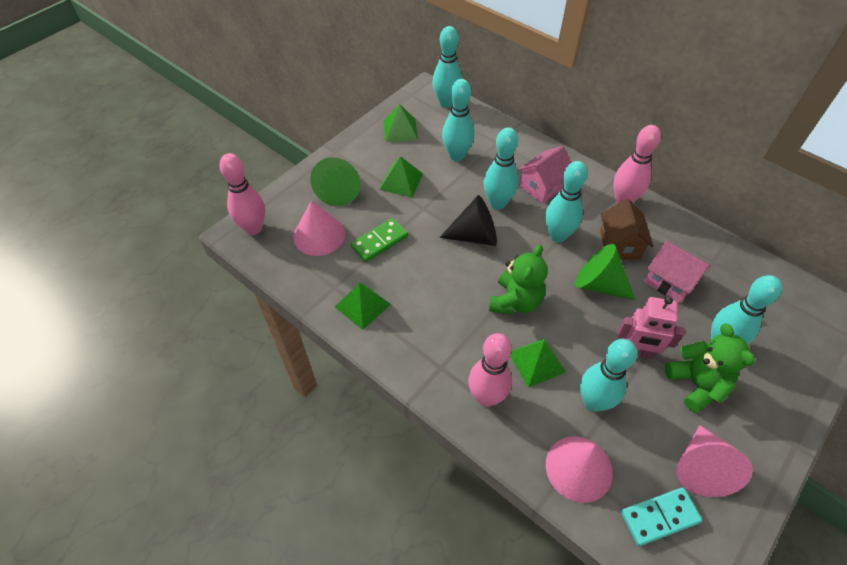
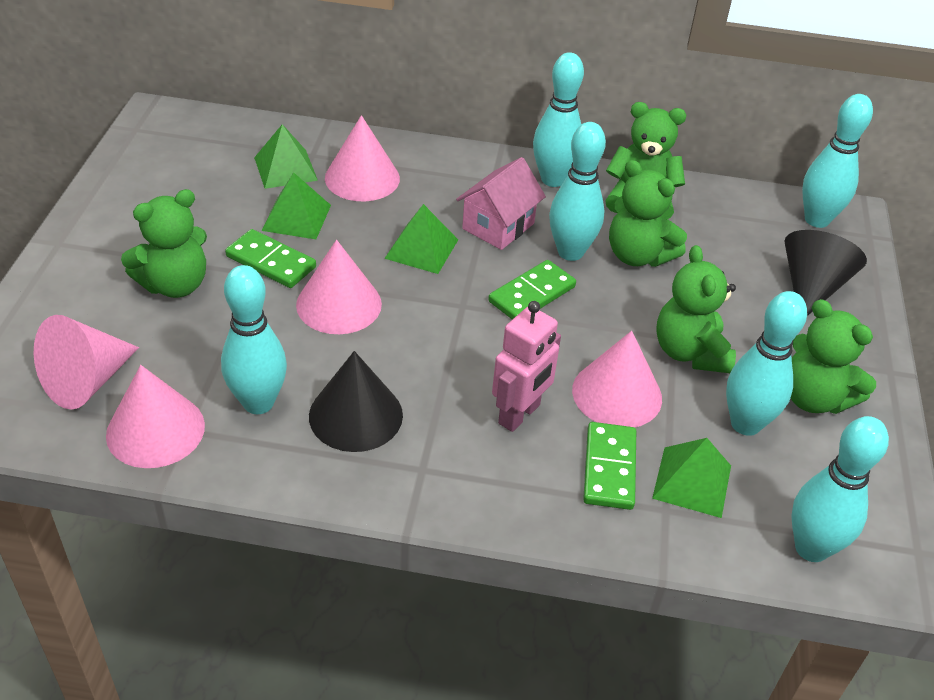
black cone: [439,195,497,246] = 1 -> [309,351,403,452] [784,230,867,316] = 2
brown house: [600,199,653,260] = 1 -> none = 0
green cone: [310,157,360,206] [575,244,636,300] = 2 -> none = 0
green domino: [351,218,408,262] = 1 -> [225,229,316,288] [488,260,576,319] [583,422,636,510] = 3
green teddy bear: [489,245,548,315] [665,324,755,413] = 2 -> [121,189,207,298] [605,102,686,219] [609,160,687,267] [656,245,736,373] [791,299,876,414] = 5
pink bowling pin: [219,153,265,235] [468,333,512,407] [614,125,661,204] = 3 -> none = 0
pink cone: [293,200,345,256] [546,436,613,503] [676,425,753,497] = 3 -> [34,315,139,410] [106,365,205,468] [296,240,382,334] [325,115,400,201] [572,331,662,428] = 5
pink house: [518,146,571,203] [644,241,710,303] = 2 -> [456,157,546,250] = 1
turquoise domino: [621,488,702,546] = 1 -> none = 0

